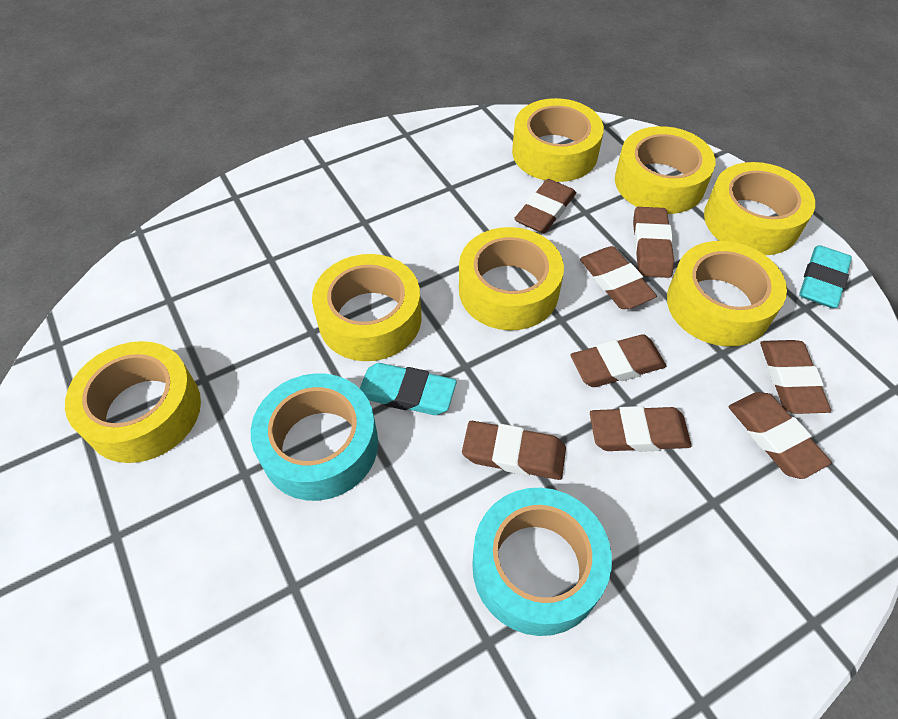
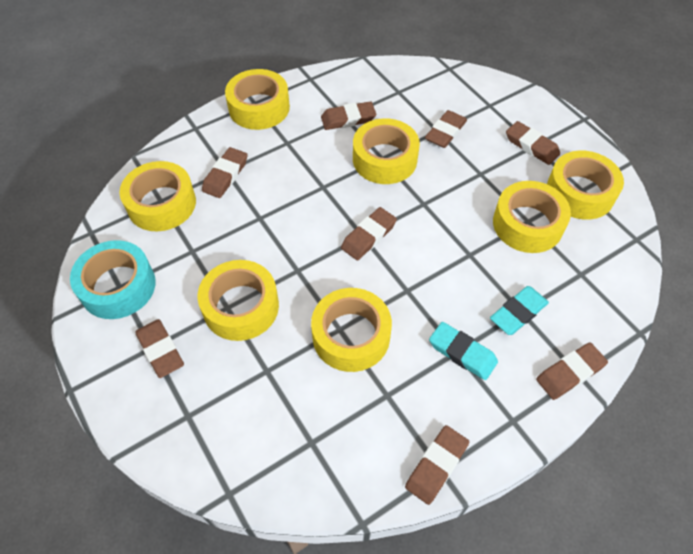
turquoise tape: [251,373,378,501] [472,488,612,636] = 2 -> [70,240,156,319] = 1

